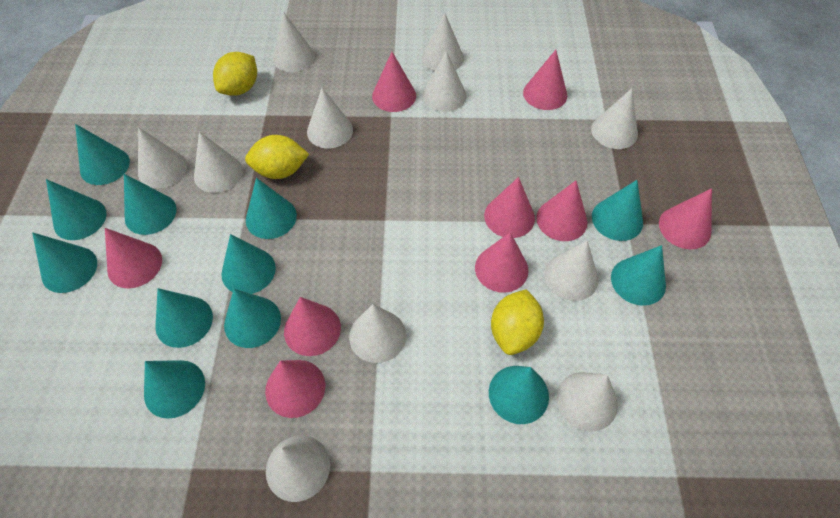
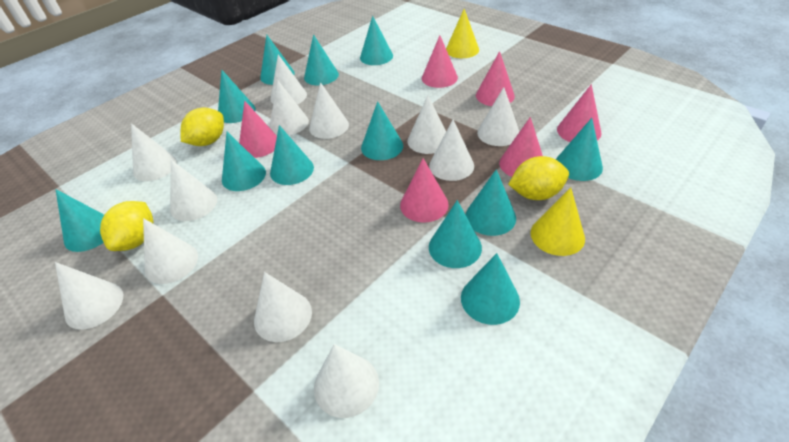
pink cone: [105,228,162,288] [265,360,325,418] [284,297,341,356] [372,52,416,112] [475,232,528,293] [484,177,535,238] [523,50,567,110] [536,181,588,241] [659,188,712,250] = 9 -> [239,101,277,158] [400,158,449,222] [422,35,458,88] [476,51,515,106] [499,117,543,177] [557,84,602,142] = 6
white cone: [138,127,187,189] [194,131,243,193] [266,435,330,502] [273,13,315,72] [307,88,353,148] [349,304,406,363] [422,13,464,72] [422,51,466,112] [544,240,598,301] [557,372,618,432] [591,88,638,149] = 11 -> [55,262,123,330] [131,123,177,181] [143,218,198,284] [170,160,217,221] [254,272,312,342] [270,80,309,135] [271,55,307,104] [309,82,349,139] [314,344,379,418] [407,95,446,154] [429,120,474,181] [477,87,520,146] = 12
yellow cone: none = 0 -> [446,9,479,58] [531,187,585,256] = 2

